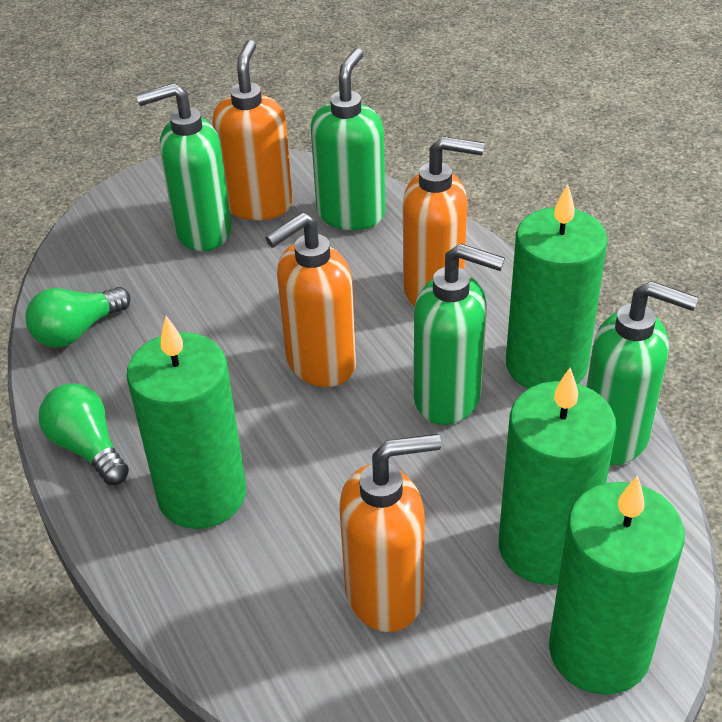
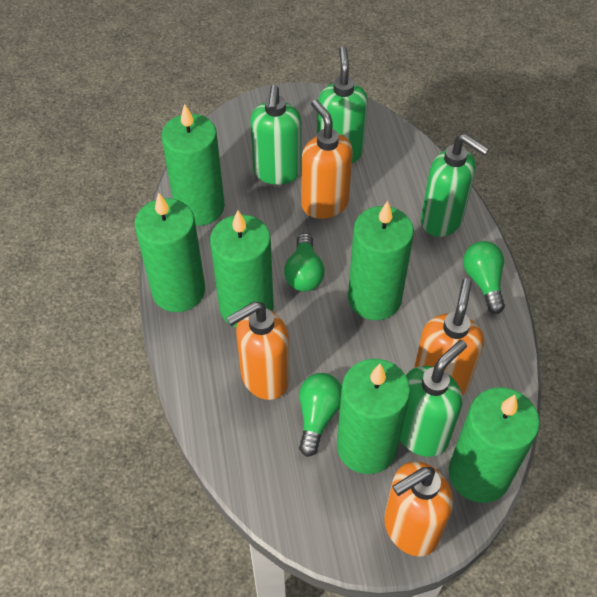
green candle: [127,316,246,529] [499,368,616,585] [506,184,607,389] [549,475,684,695] = 4 -> [135,192,205,312] [161,103,225,226] [210,210,274,327] [337,359,411,474] [348,201,414,320] [449,387,540,503] = 6
green light bulb: [25,287,131,348] [39,383,129,485] = 2 -> [284,233,325,292] [299,373,342,457] [463,241,505,314] = 3

